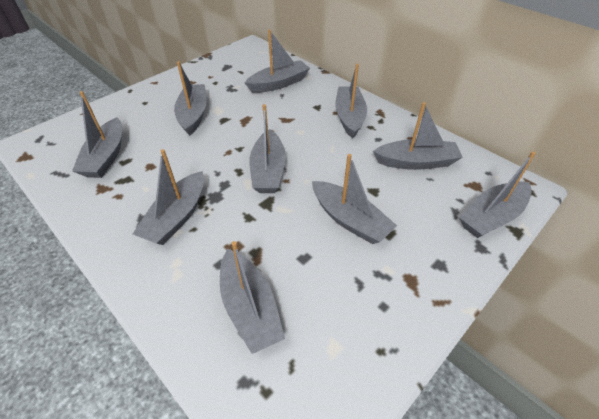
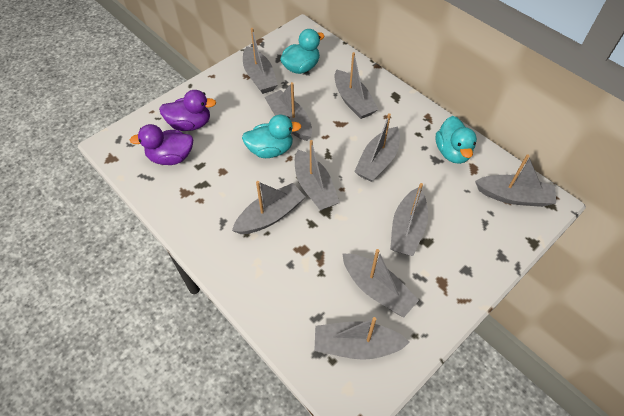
purple duck: none = 0 -> [130,124,193,165] [159,90,216,131] = 2
turquoise duck: none = 0 -> [242,115,301,158] [280,29,324,74] [436,116,477,164] = 3

